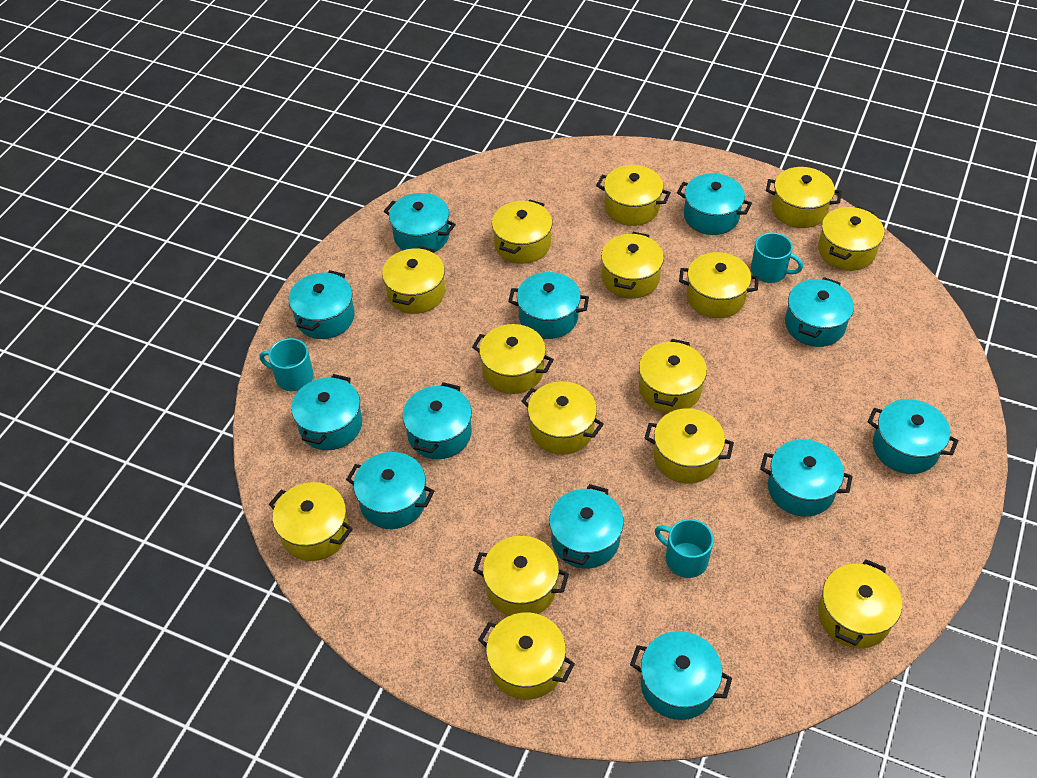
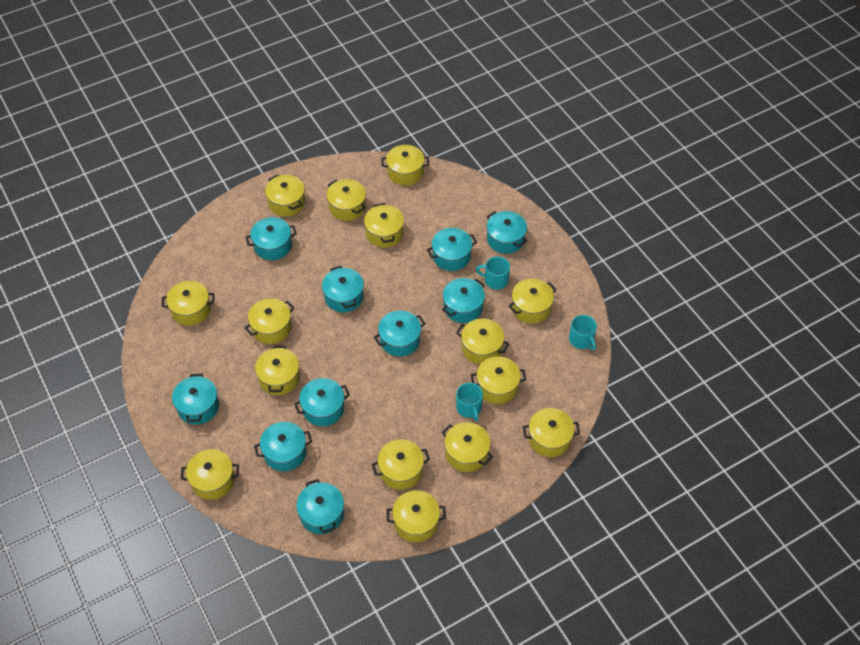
turquoise pot: [289,270,355,339] [291,374,362,450] [346,452,435,529] [384,193,456,252] [402,382,472,459] [508,272,589,339] [549,484,624,569] [630,631,732,720] [677,173,752,235] [760,439,853,517] [785,277,854,347] [868,399,958,474] = 12 -> [172,374,219,425] [245,217,297,260] [254,422,312,471] [294,378,350,426] [296,479,344,534] [322,266,364,313] [374,311,426,357] [427,228,477,271] [442,278,485,323] [486,211,527,254] = 10

